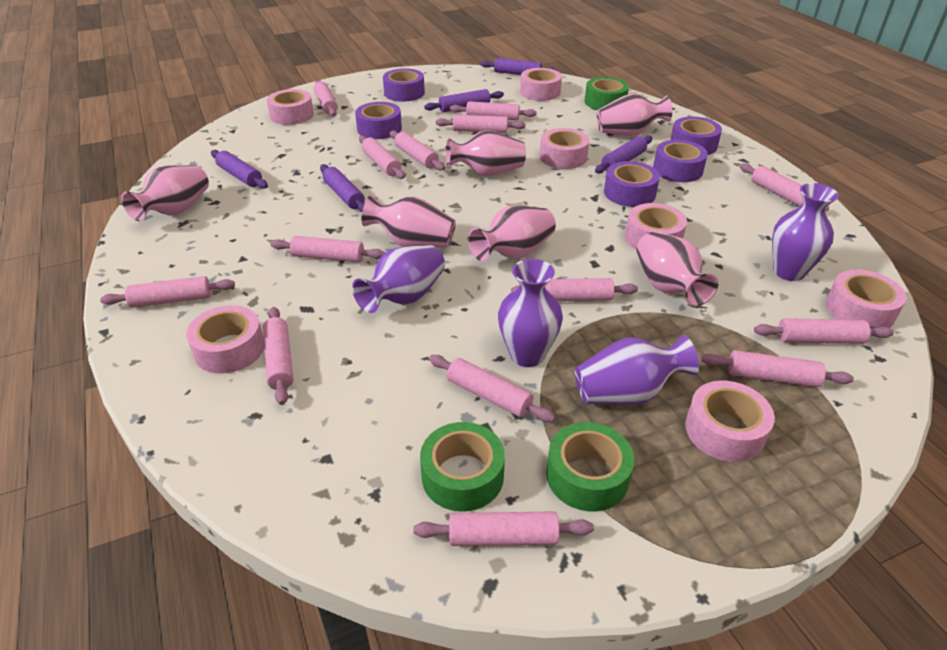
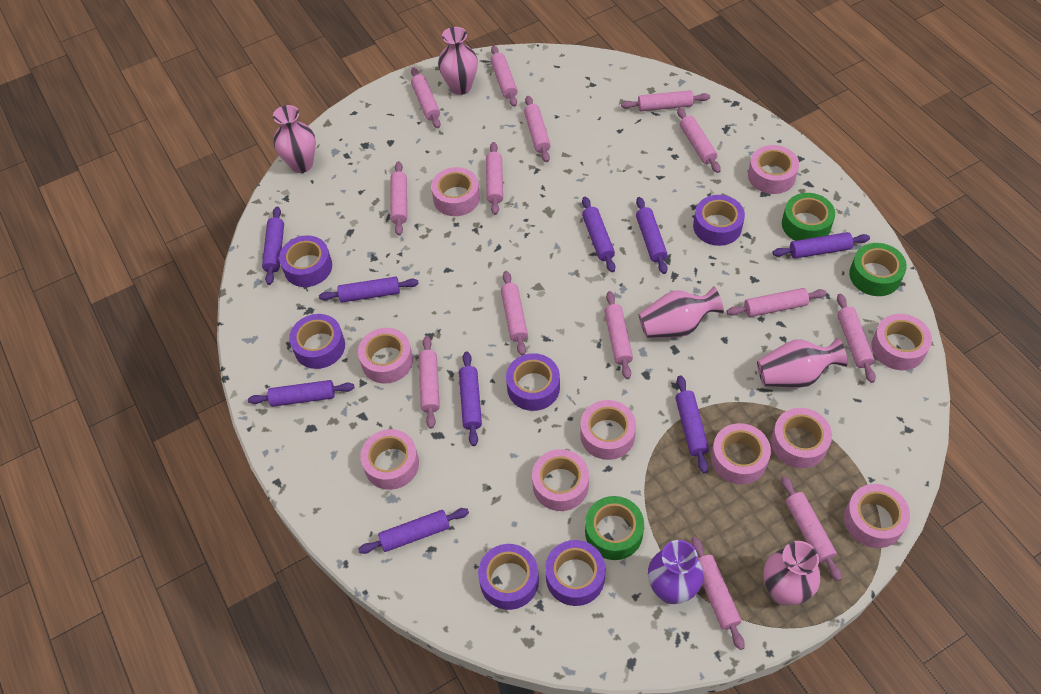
pink tape: [186,305,264,374] [267,89,314,125] [520,68,562,101] [540,128,589,169] [625,203,687,249] [685,381,775,462] [826,270,906,329] = 7 -> [358,328,413,384] [360,429,419,490] [431,167,480,216] [532,449,589,511] [580,400,636,460] [711,423,771,485] [748,145,799,194] [771,408,832,468] [844,484,910,548] [871,314,932,370] = 10
pink vase: [121,165,209,221] [362,195,456,248] [446,130,526,176] [468,205,556,261] [597,94,672,136] [636,232,718,306] = 6 -> [273,105,316,173] [438,27,478,95] [639,286,724,338] [757,338,847,388] [763,541,820,606] = 5
purple rolling pin: [211,150,268,189] [320,164,365,212] [424,89,504,112] [480,58,556,75] [595,136,652,173] = 5 -> [248,380,354,407] [262,206,284,285] [319,277,419,302] [358,508,469,554] [459,352,482,446] [582,197,615,272] [636,197,667,274] [676,375,709,473] [772,232,870,259] = 9
purple tape: [355,102,402,139] [383,68,425,102] [604,161,660,207] [653,140,708,182] [671,117,722,155] = 5 -> [279,235,332,287] [289,314,345,369] [478,544,539,610] [506,353,560,411] [545,540,605,606] [693,195,745,246] = 6
purple vase: [352,245,445,313] [498,259,563,367] [575,335,699,405] [772,183,839,281] = 4 -> [648,540,704,604] = 1

